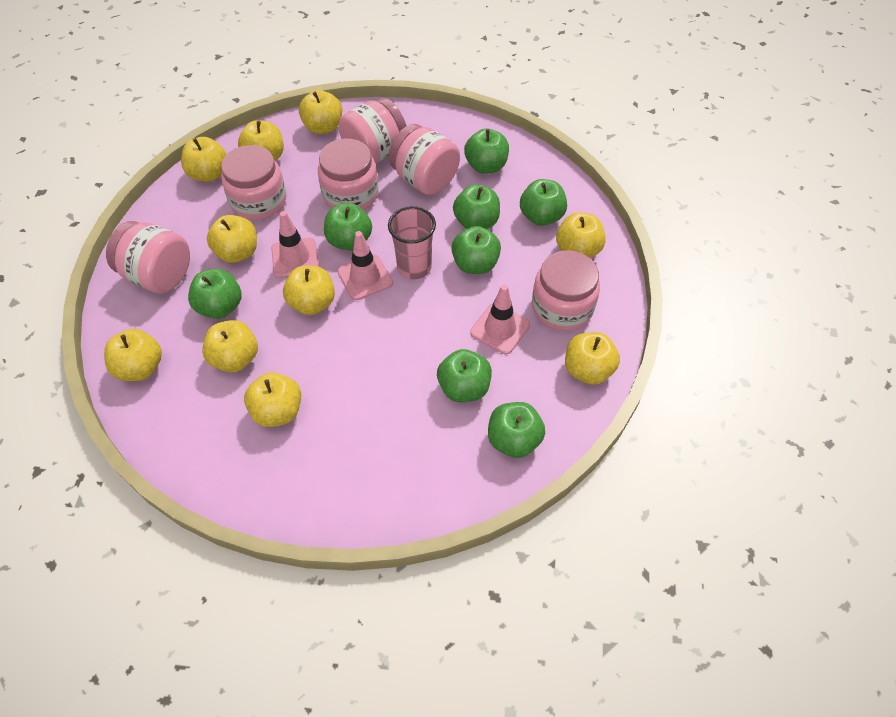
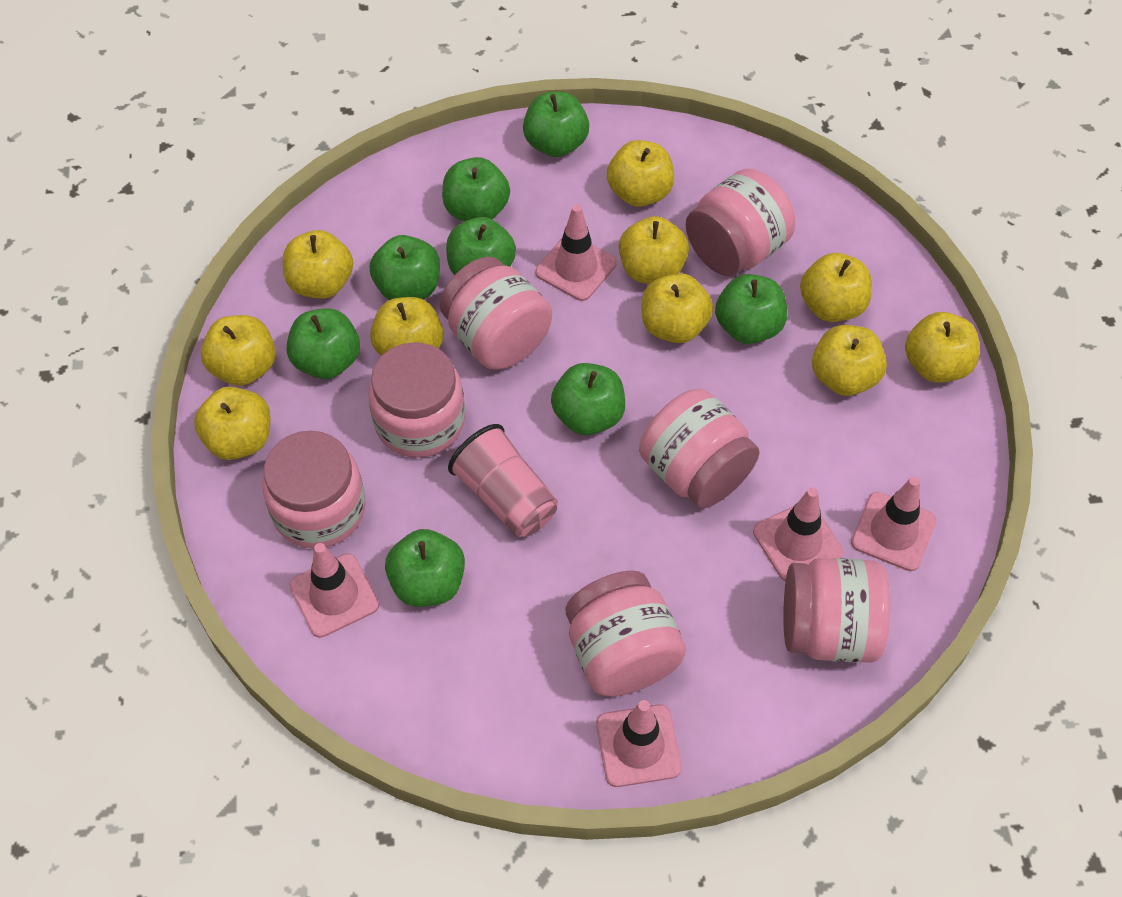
pink jar: [106,221,190,294] [221,145,286,220] [318,139,378,210] [339,98,407,164] [388,124,460,195] [532,250,600,331] = 6 -> [262,431,365,549] [368,342,465,458] [440,257,552,370] [566,571,686,697] [639,389,759,508] [686,168,795,276] [783,558,890,663] = 7
pink traffic cone: [271,211,319,278] [337,231,393,300] [470,284,530,354] = 3 -> [289,543,379,638] [535,204,617,301] [596,700,682,787] [753,487,844,581] [851,477,937,571] = 5

